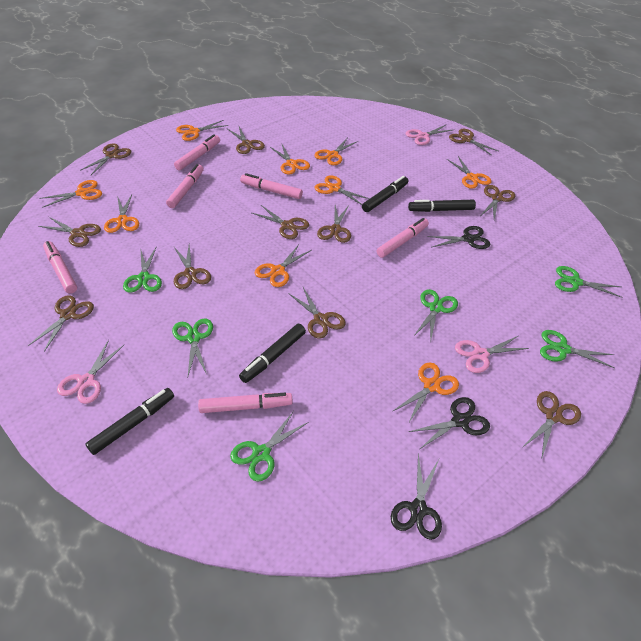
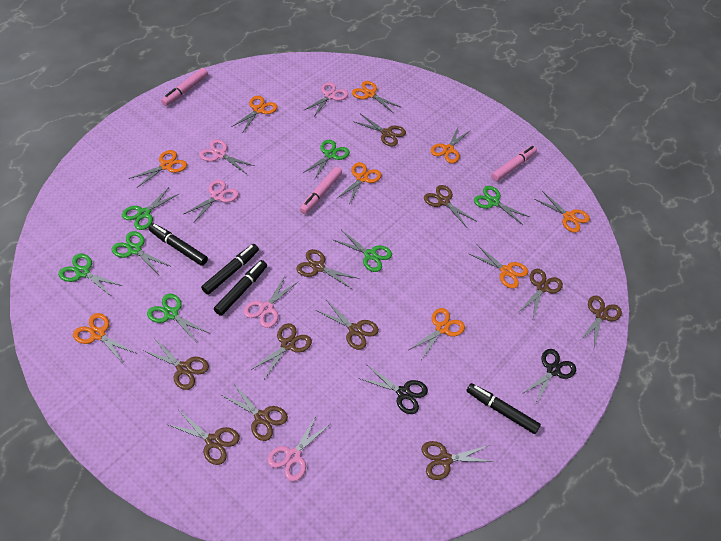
black scissors: [391,454,442,540] [409,397,490,449] [427,226,490,249] = 3 -> [359,365,428,414] [522,349,576,404] = 2
green scissors: [123,246,162,293] [172,318,213,376] [230,411,309,481] [413,289,458,342] [540,330,615,368] [555,266,623,298] = 6 -> [58,254,123,297] [111,231,170,275] [122,187,180,230] [147,294,209,343] [303,140,350,180] [332,231,392,272] [474,186,530,225] = 7
pink marker: [43,241,77,294] [166,164,204,208] [174,134,220,171] [198,393,293,413] [240,173,303,199] [376,218,429,258] = 6 -> [161,68,208,106] [300,167,342,214] [491,146,537,182] = 3
pink scissors: [57,340,125,404] [405,125,452,145] [455,336,529,373] = 3 -> [184,180,239,222] [199,139,254,174] [244,276,298,328] [267,416,330,481] [303,82,348,116] = 5

